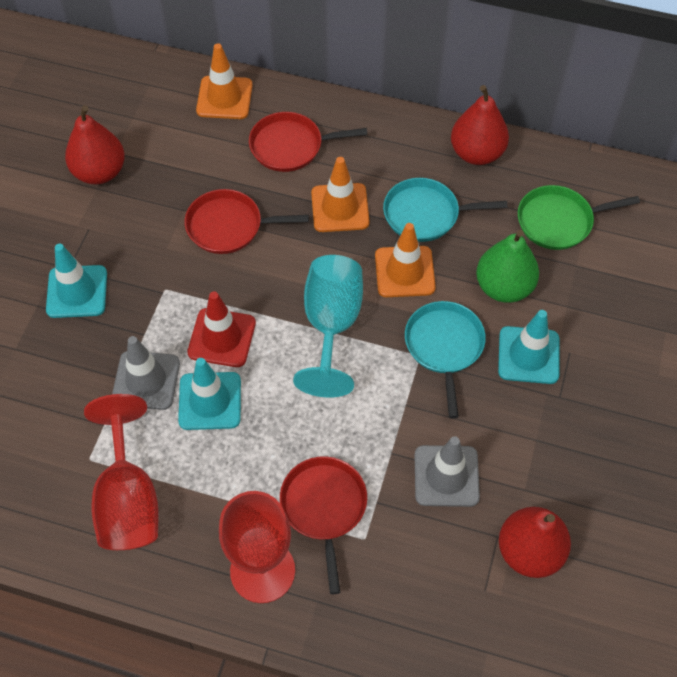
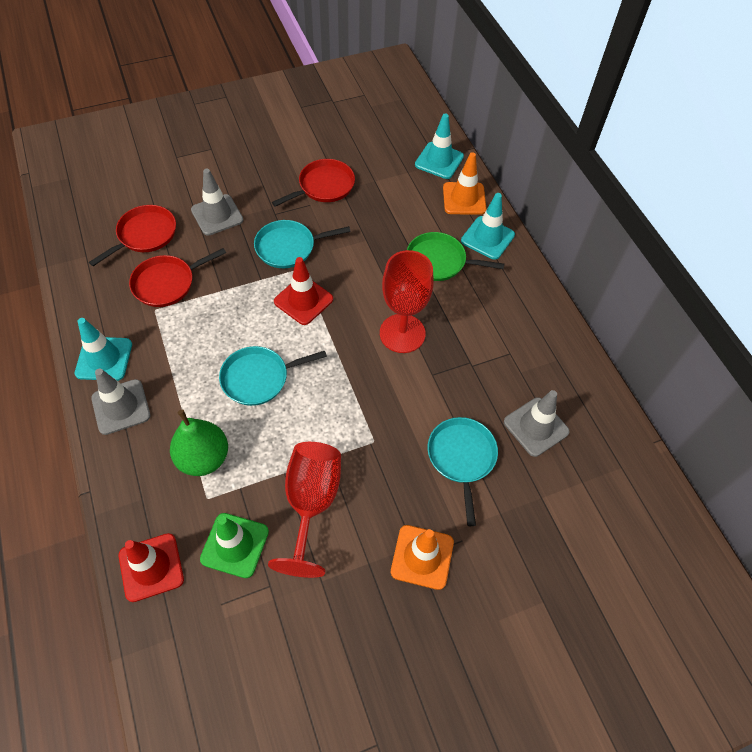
green traffic cone: none = 0 -> [200,513,269,578] = 1
grey traffic cone: [112,336,180,410] [415,436,480,507] = 2 -> [91,368,151,435] [191,169,243,236] [504,390,570,457] = 3
orange traffic cone: [196,43,253,119] [311,157,369,232] [375,223,436,297] = 3 -> [391,525,454,590] [443,152,487,215] = 2
red pear: [65,105,125,184] [451,85,509,165] [499,507,571,578] = 3 -> none = 0
red traffic cone: [187,291,256,367] = 1 -> [119,533,184,602] [274,257,333,325] = 2
turquoise goblet: [293,255,363,398] = 1 -> none = 0
turquoise pan: [383,178,507,242] [405,301,486,418] = 2 -> [219,346,327,406] [254,220,351,268] [428,417,498,526] = 3

